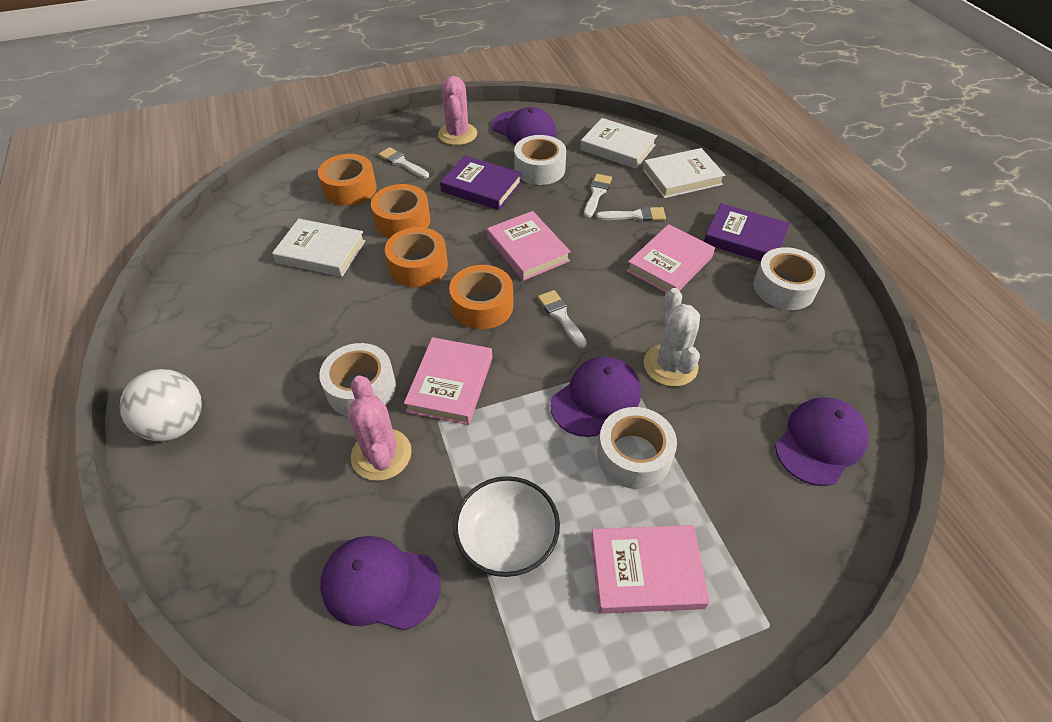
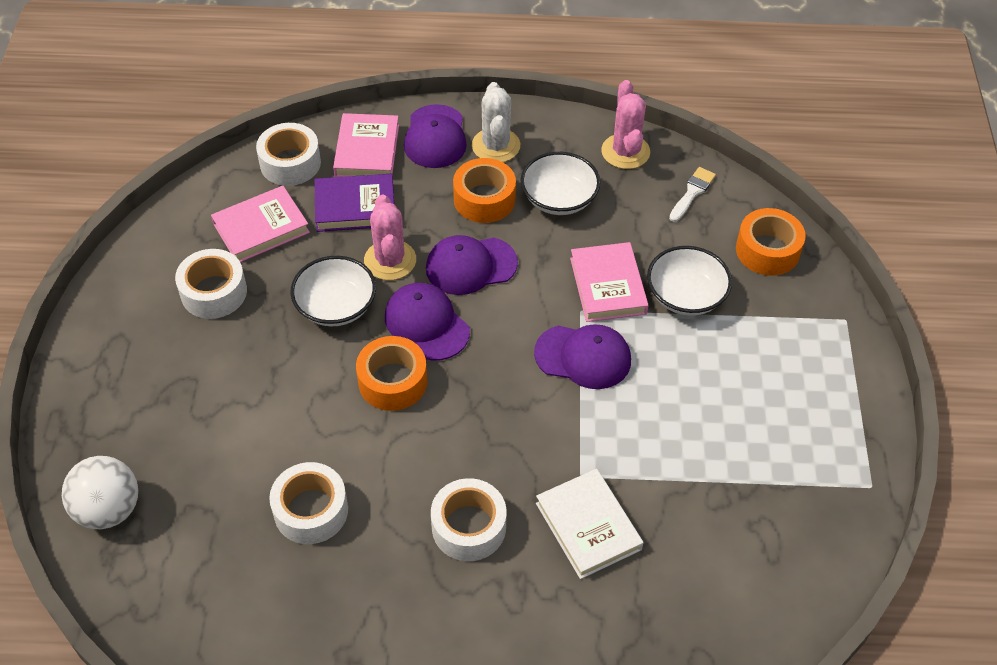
orange tape: [318,154,377,206] [371,184,431,238] [385,227,448,287] [449,265,513,329] = 4 -> [356,336,427,411] [453,158,516,223] [736,208,806,276] = 3
pink book: [404,337,493,425] [487,211,571,281] [591,525,710,614] [627,224,715,293] = 4 -> [211,186,310,262] [333,113,399,177] [570,242,649,322] = 3
purple book: [440,156,522,210] [704,203,790,261] = 2 -> [314,174,394,232] = 1
white book: [272,219,365,277] [580,118,657,169] [643,148,725,198] = 3 -> [536,469,644,579] = 1
white bowl: [453,476,560,577] = 1 -> [290,256,376,326] [521,152,600,215] [647,246,732,316] = 3
white brush: [378,147,429,178] [538,290,587,348] [584,174,612,218] [596,206,666,222] = 4 -> [669,167,716,222] = 1

